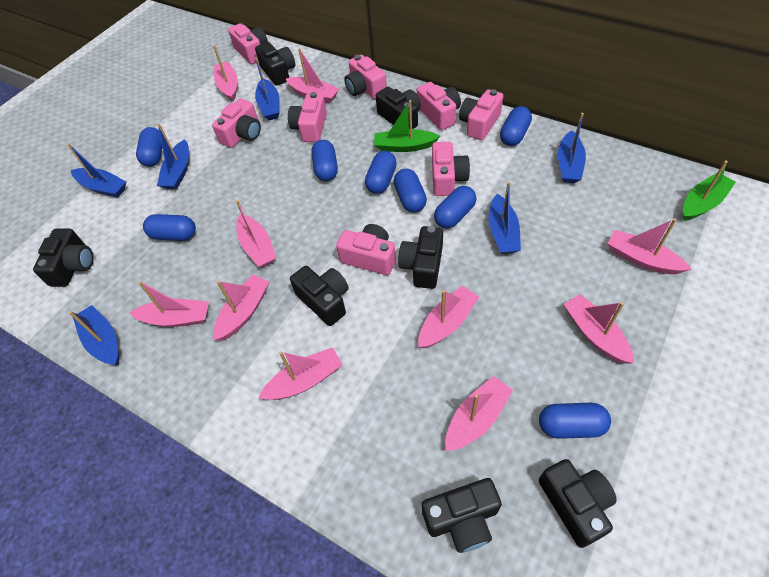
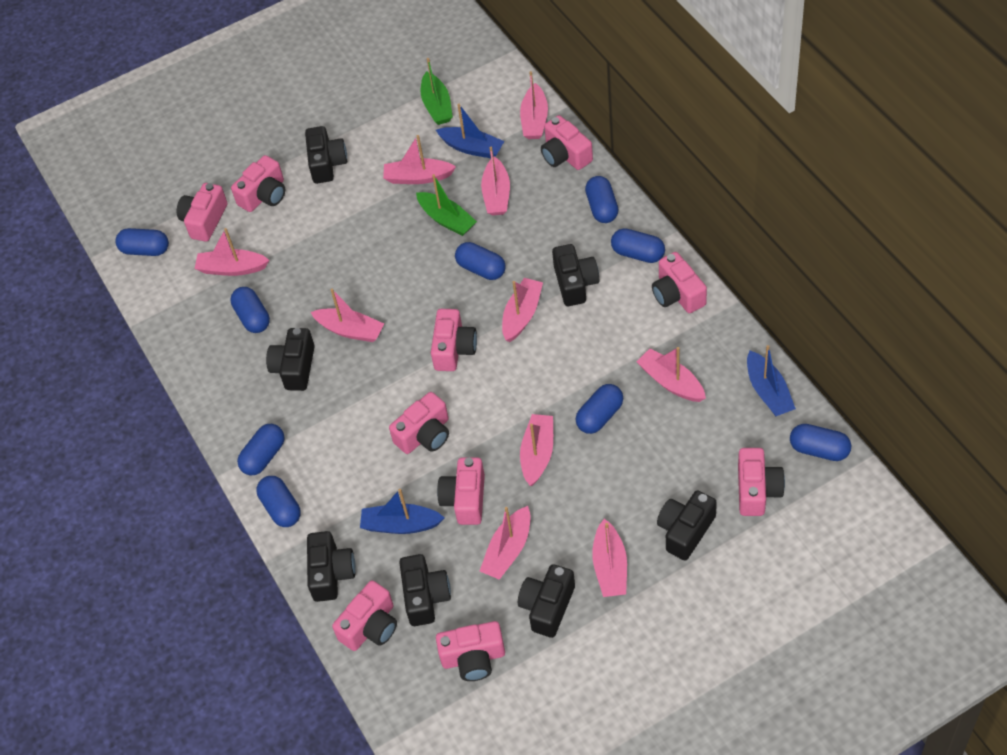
blue boat: [67,143,126,198] [69,305,119,366] [157,124,189,189] [255,57,280,120] [489,182,521,254] [558,113,586,183] = 6 -> [360,489,445,534] [436,104,504,158] [747,345,796,416] = 3
blue capsule: [136,127,162,167] [143,214,196,241] [312,140,338,181] [365,151,397,194] [393,168,427,213] [434,186,476,229] [500,106,532,146] [539,403,611,439] = 8 -> [115,228,169,256] [230,287,270,333] [237,424,285,476] [257,476,301,527] [455,242,506,280] [576,384,623,434] [585,176,618,223] [611,228,665,263] [790,424,851,461] = 9
pink camera: [212,99,261,148] [228,23,268,64] [288,92,327,142] [336,224,396,275] [344,55,387,99] [417,82,461,130] [432,142,470,196] [459,89,503,140] = 8 -> [177,183,227,242] [231,155,285,212] [332,580,397,651] [389,392,449,454] [431,309,477,371] [436,621,505,681] [437,457,485,525] [541,115,593,170] [652,252,707,313] [738,448,785,516] = 10

